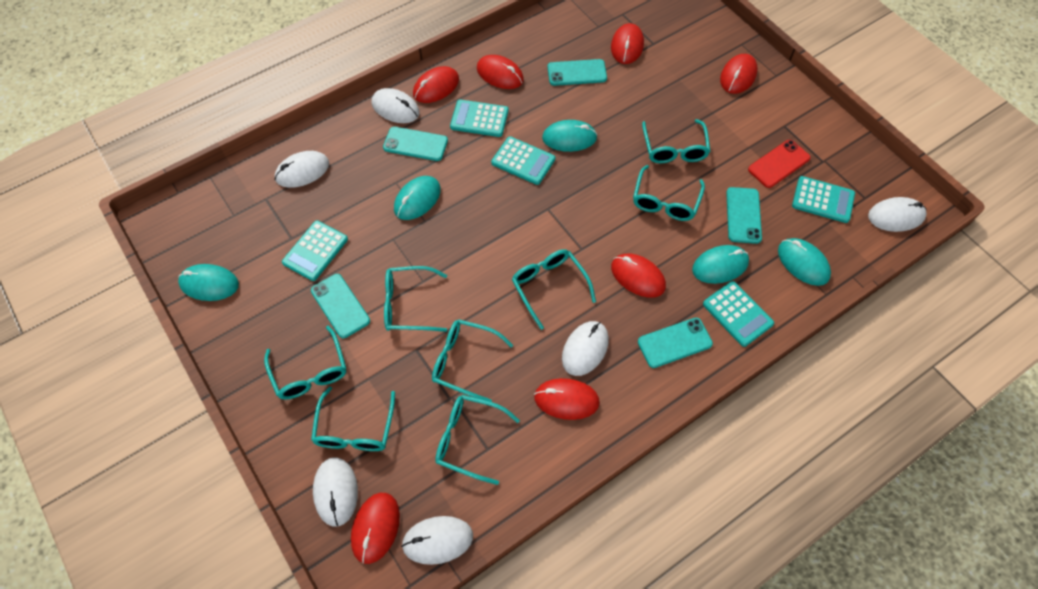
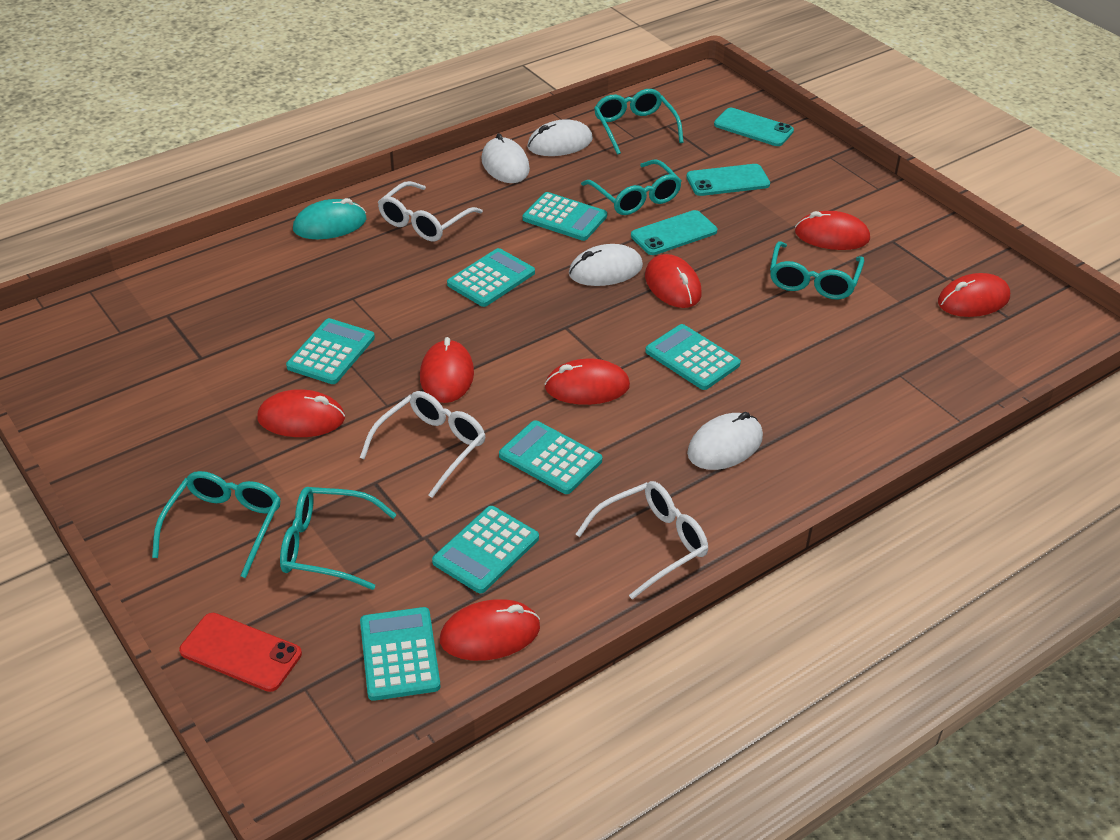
turquoise calculator: [282,220,348,281] [450,99,509,137] [491,136,555,185] [703,281,774,347] [792,176,855,223] = 5 -> [286,318,375,384] [360,607,440,701] [432,506,539,593] [447,248,535,307] [499,420,603,494] [523,192,607,241] [645,324,741,390] = 7
turquoise glasses: [264,326,346,400] [311,386,395,451] [384,266,447,332] [432,319,513,402] [435,395,520,485] [512,249,596,330] [633,165,705,221] [642,119,710,163] = 8 -> [152,471,281,578] [280,487,397,590] [581,159,682,215] [594,89,684,155] [770,241,864,300] = 5
turquoise mouse: [178,264,239,301] [394,176,441,220] [542,120,597,152] [692,245,749,284] [778,238,831,286] = 5 -> [293,198,367,239] = 1
turquoise phone: [311,274,370,338] [383,127,448,161] [547,59,607,86] [638,318,713,368] [726,187,762,244] = 5 -> [631,210,717,255] [686,164,770,196] [714,108,794,146] = 3
white glasses: none = 0 -> [360,391,486,498] [378,181,483,241] [576,481,708,599] = 3
white mouse: [275,151,329,188] [313,457,358,527] [372,88,420,123] [401,516,473,565] [562,321,609,376] [868,197,927,232] = 6 -> [482,133,530,183] [527,119,593,156] [569,244,643,286] [687,412,763,470] = 4

